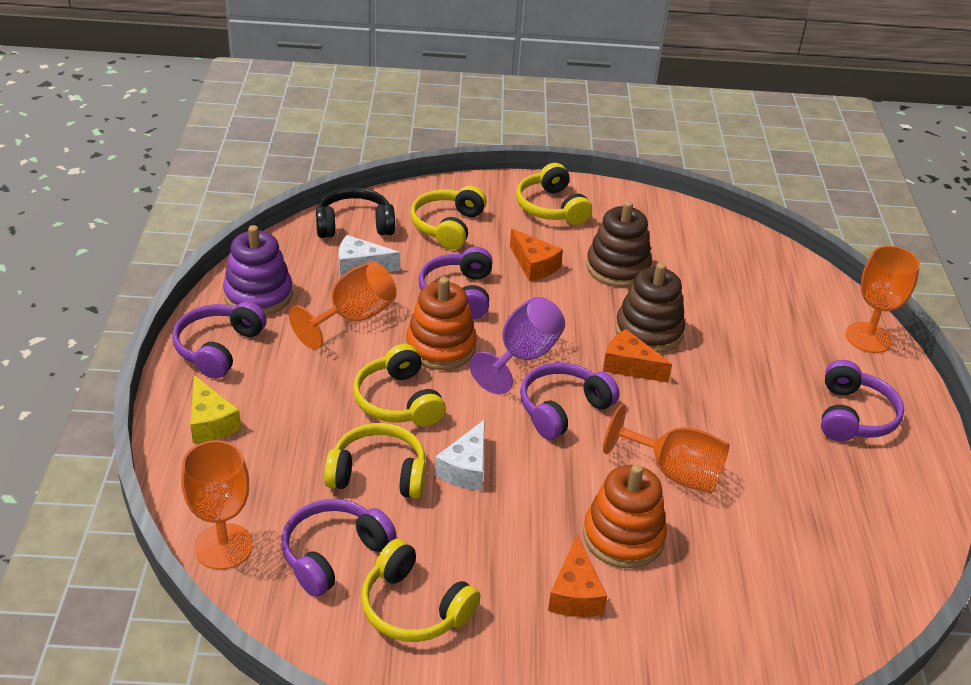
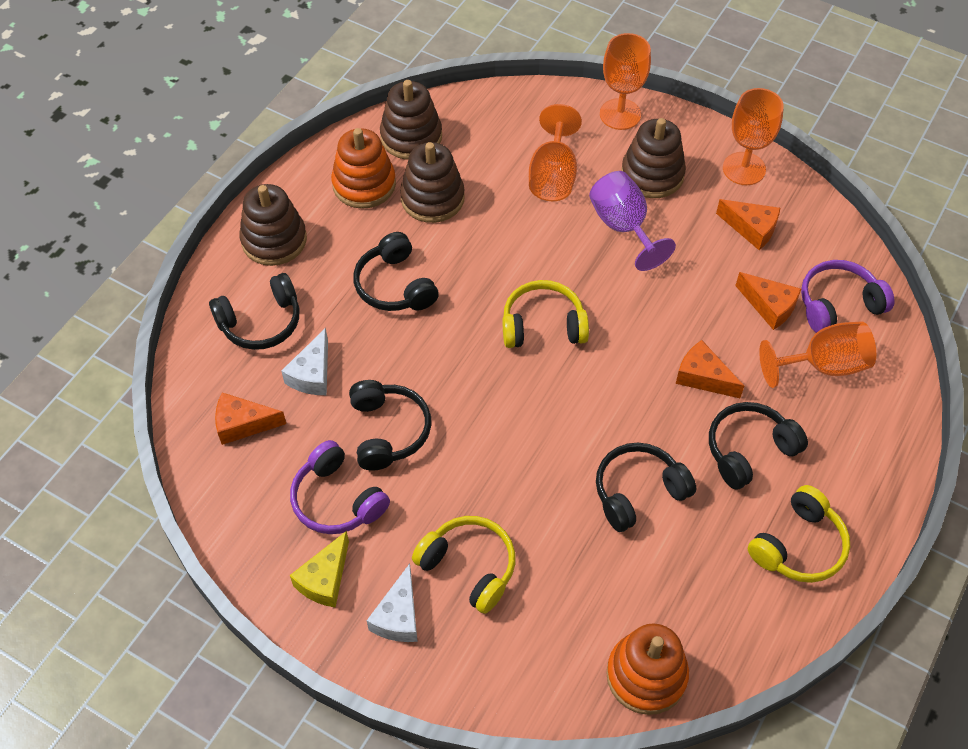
black headphones: [316,188,395,238] = 1 -> [209,273,299,350] [349,380,431,471] [353,232,439,311] [596,443,696,532] [709,402,808,490] = 5
brown stacking toy: [586,201,652,287] [615,263,685,353] = 2 -> [239,184,307,266] [380,80,442,160] [400,142,465,223] [621,118,686,198] = 4
orange cheese: [510,228,563,281] [548,535,607,617] [603,329,672,383] = 3 -> [215,393,286,445] [676,340,744,398] [716,199,780,250] [735,272,801,330] = 4
purple headphones: [172,301,267,379] [281,499,396,597] [419,247,492,319] [520,362,620,440] [821,360,904,442] = 5 -> [290,440,390,534] [801,260,895,333] = 2
purple stacking toy: [223,225,293,315] = 1 -> none = 0
yellow headphones: [324,423,426,499] [353,344,446,427] [361,539,480,642] [410,186,487,250] [516,163,592,225] = 5 -> [412,516,515,614] [503,280,589,348] [748,485,850,583] = 3

